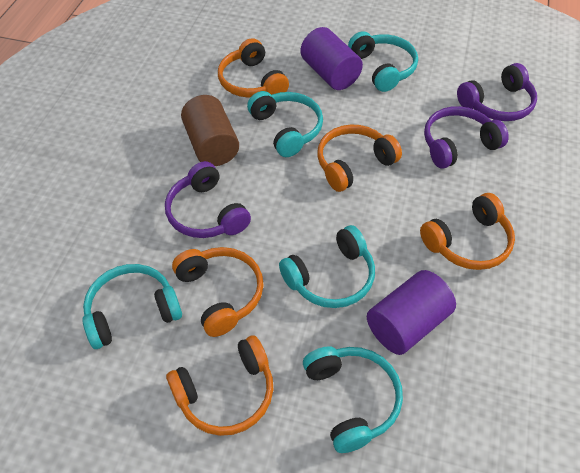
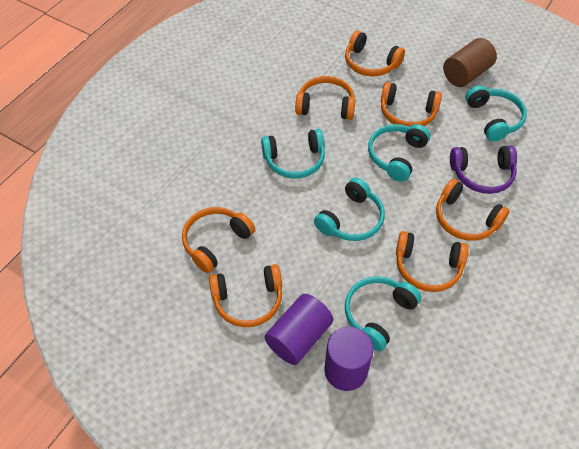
orange headphones: [166,335,273,436] [172,247,264,337] [218,38,289,98] [317,125,402,192] [420,193,515,270] = 5 -> [182,207,255,273] [209,264,282,327] [295,76,355,120] [345,31,405,77] [381,82,442,127] [396,231,469,292] [436,179,509,241] = 7
purple headphones: [165,161,251,238] [424,106,509,169] [457,63,537,121] = 3 -> [450,146,517,194] = 1

